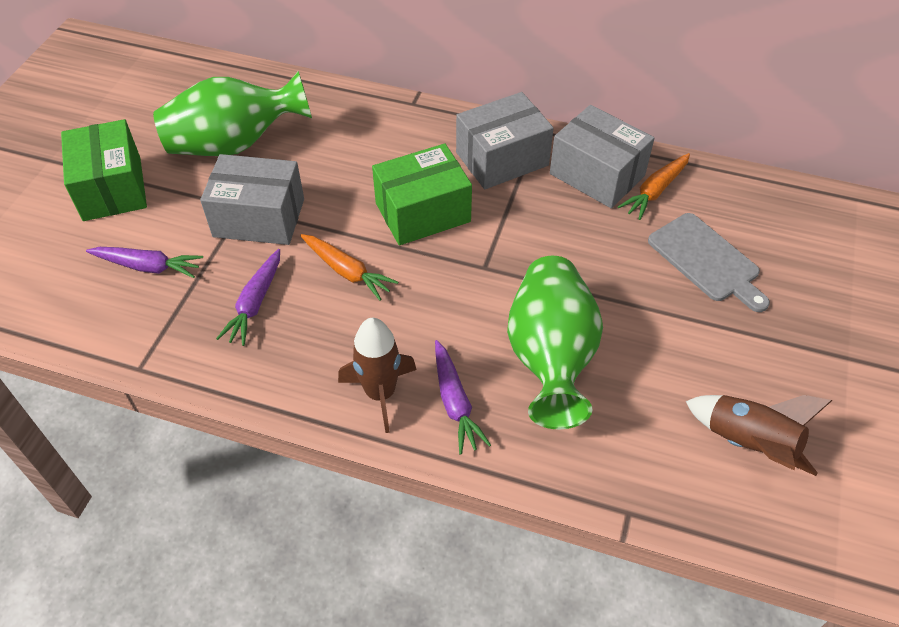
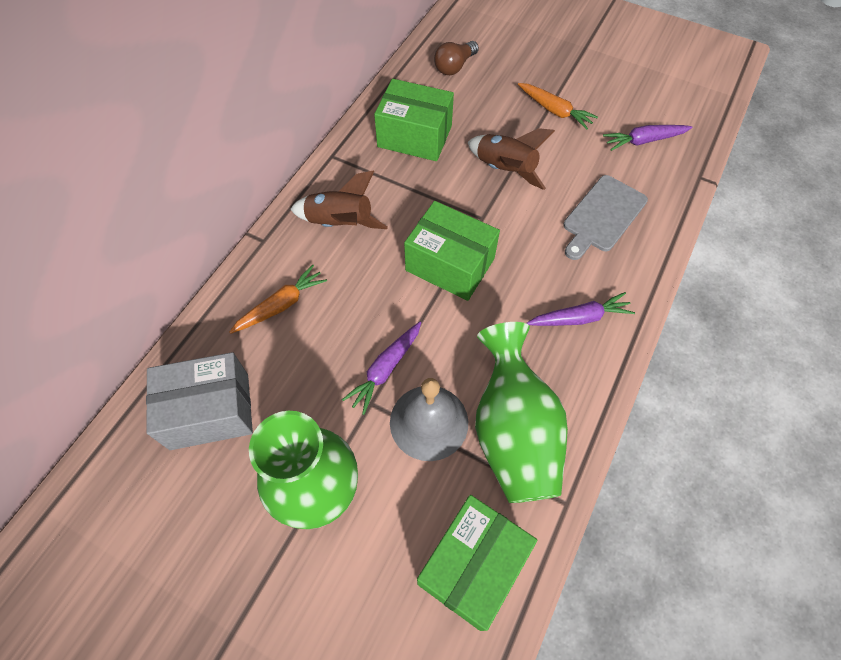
brown light bulb: none = 0 -> [434,41,479,75] = 1
green box: [61,119,147,221] [372,143,472,245] = 2 -> [374,79,454,161] [404,201,500,301] [417,495,537,631] = 3
grey bell: none = 0 -> [390,378,468,461] = 1
grey box: [200,154,304,245] [456,92,554,189] [550,105,654,208] = 3 -> [146,352,253,450] = 1

